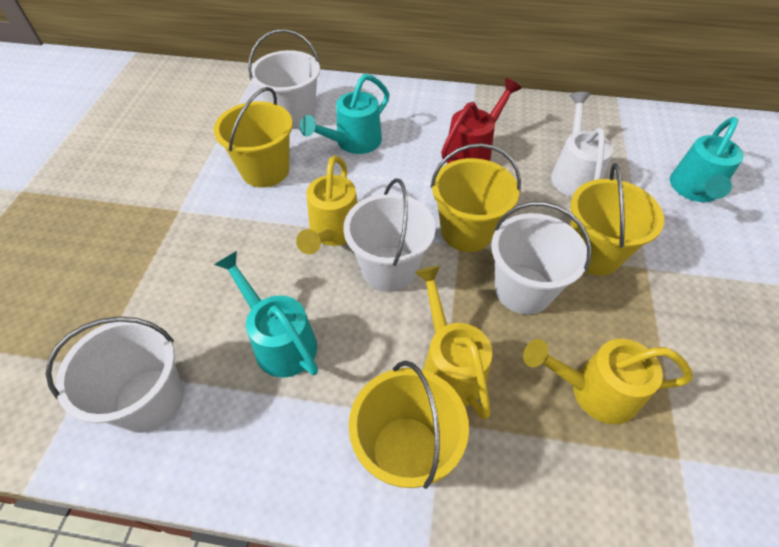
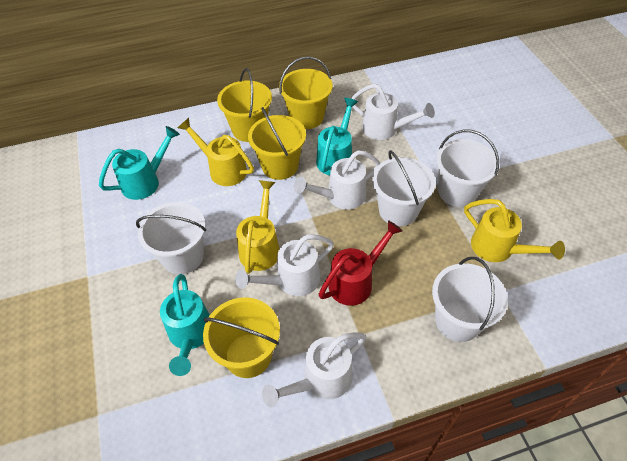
white watering can: [551,92,613,197] = 1 -> [235,234,334,296] [262,332,366,407] [294,150,380,210] [351,84,435,140] = 4

